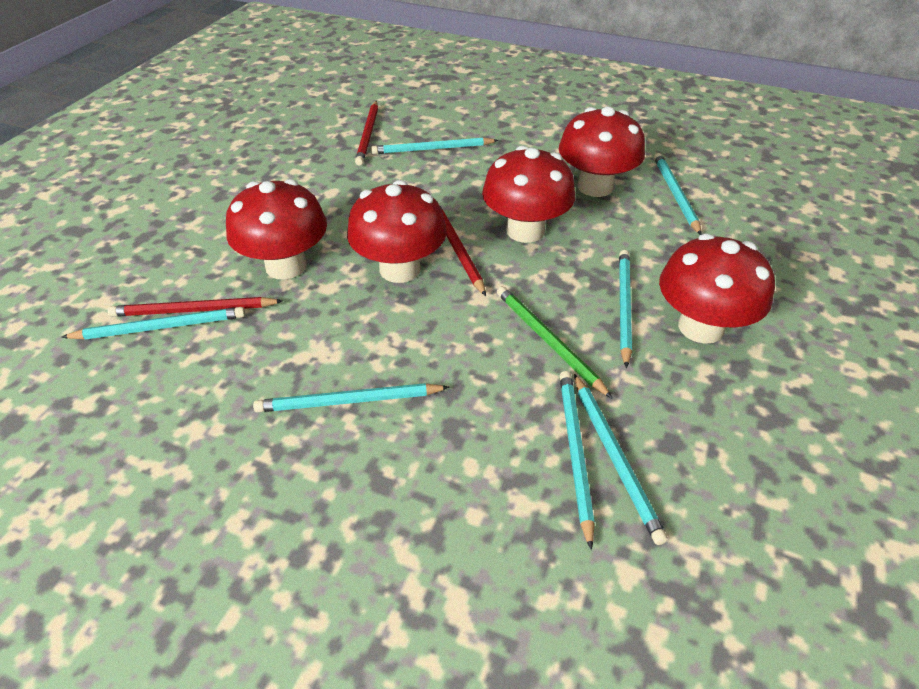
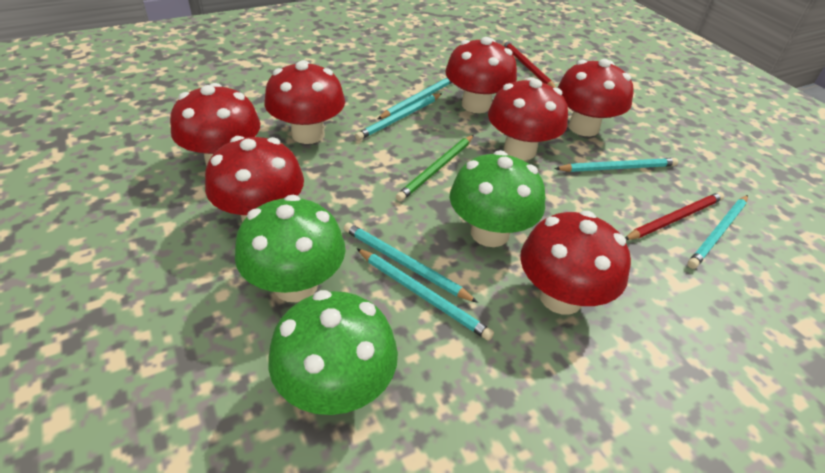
green mushroom: none = 0 -> [235,195,346,302] [268,290,398,415] [450,150,545,247] = 3
red mushroom: [226,179,327,280] [347,180,447,283] [482,146,575,243] [559,106,645,197] [659,233,775,344] = 5 -> [170,83,260,166] [205,136,304,222] [264,60,345,144] [445,37,517,113] [488,77,568,160] [520,211,631,315] [557,59,633,136] = 7
red pencil: [108,297,283,317] [355,101,378,166] [438,203,486,296] = 3 -> [502,40,556,88] [625,192,724,240] = 2
turquoise pencil: [61,307,245,340] [253,383,449,412] [371,137,499,154] [560,371,594,550] [574,374,668,545] [619,250,632,368] [654,153,702,235] = 7 -> [344,223,478,303] [355,93,442,140] [356,248,494,341] [377,78,452,119] [554,158,678,172] [687,195,748,269] = 6

